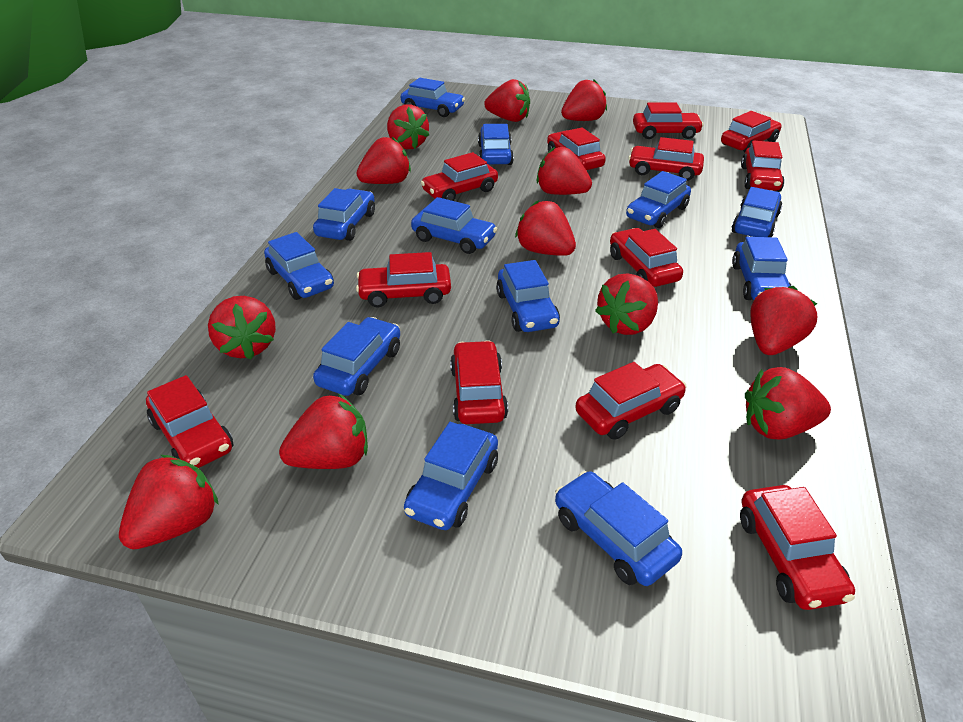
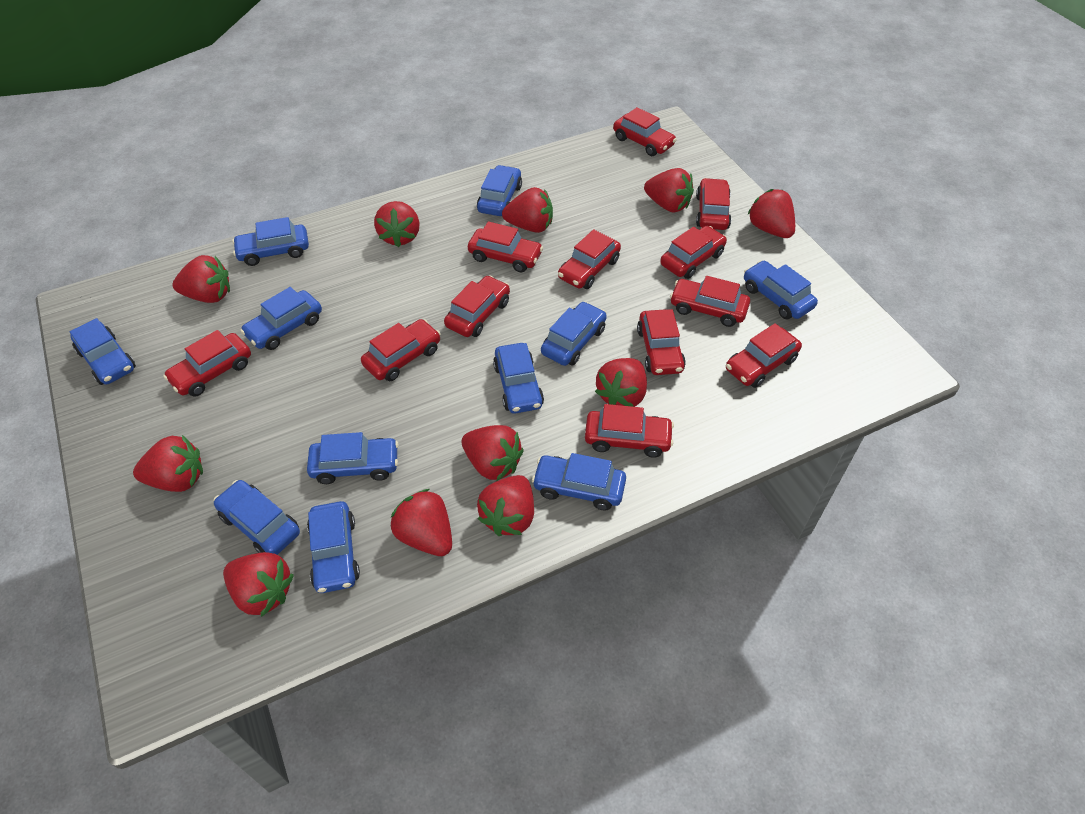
blue car: [264,232,334,300] [313,188,375,241] [313,317,400,396] [401,78,465,117] [404,422,498,530] [411,197,497,254] [478,124,514,165] [496,260,560,332] [555,471,682,586] [626,171,691,228] [732,187,782,237] [732,237,791,300] = 12 -> [70,318,136,385] [213,480,300,555] [232,217,309,266] [240,287,322,350] [307,432,399,484] [307,501,360,593] [477,165,522,216] [493,343,544,413] [532,453,626,511] [541,301,607,366] [744,260,818,319] = 11
red strawberry: [119,455,219,549] [208,296,276,360] [279,393,368,469] [356,137,411,184] [387,104,429,149] [484,79,530,122] [515,200,576,256] [536,147,592,195] [561,80,607,121] [595,273,658,335] [745,367,831,440] [751,286,817,355] = 12 -> [133,435,203,492] [172,255,230,303] [223,552,294,617] [374,201,420,247] [391,489,452,556] [462,425,524,481] [477,475,534,536] [502,187,553,233] [595,358,647,407] [644,168,694,213] [748,189,795,238] = 11

